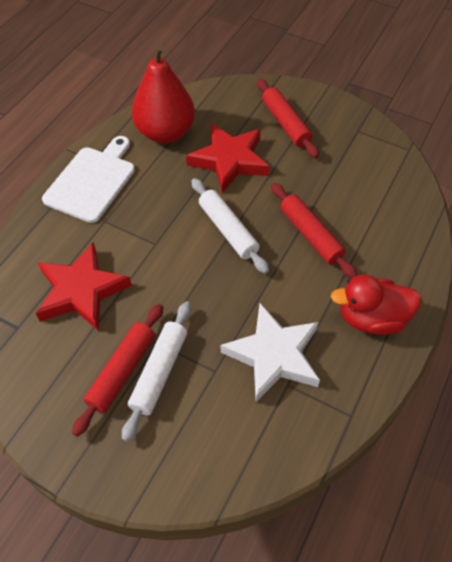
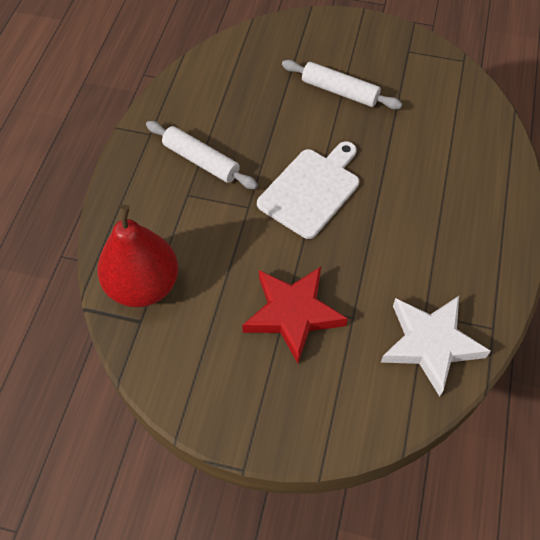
red duck: [331,274,421,335] = 1 -> none = 0
red rolling pin: [72,304,163,437] [257,79,319,158] [271,183,358,279] = 3 -> none = 0
red star: [36,242,132,330] [186,123,270,193] = 2 -> [242,267,348,363] = 1

